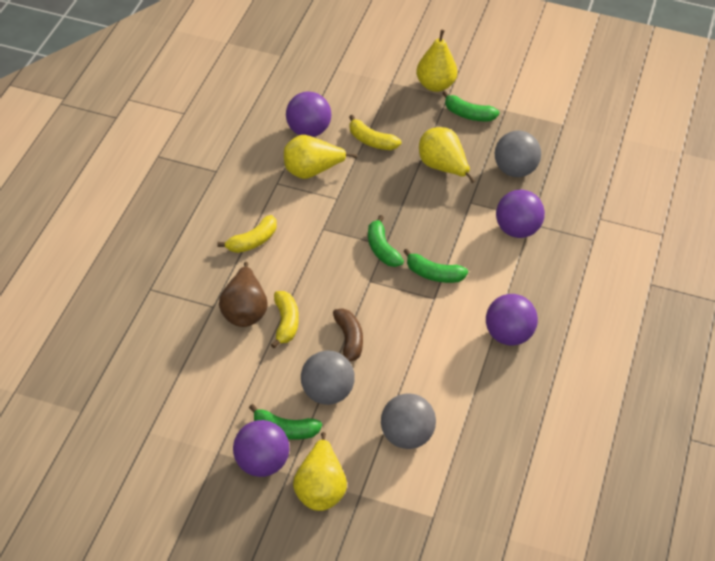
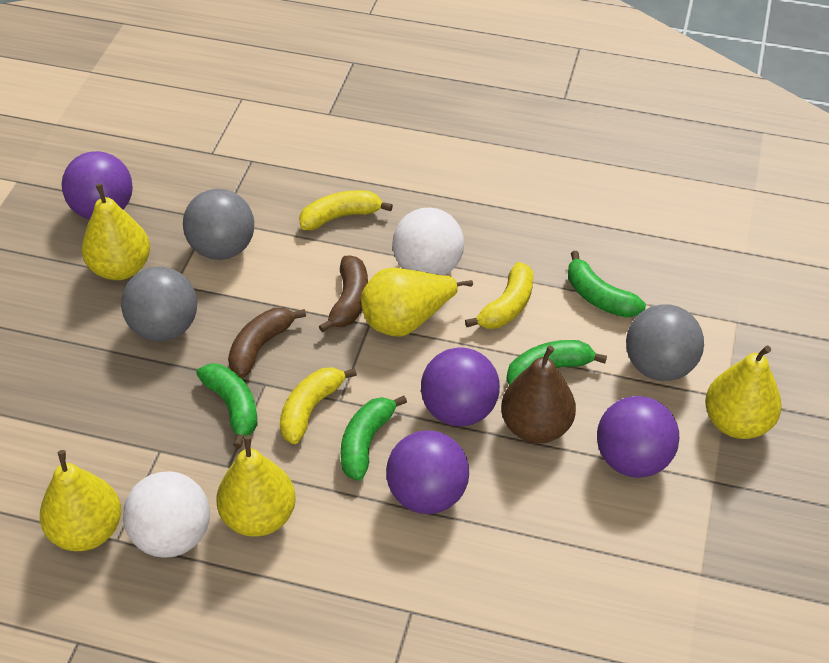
brown banana: [333,308,363,361] = 1 -> [228,308,306,378] [319,256,368,332] = 2
white ball: none = 0 -> [123,471,210,558] [392,208,464,275] = 2
yellow pear: [284,135,358,179] [293,432,347,511] [416,29,457,92] [419,127,475,183] = 4 -> [40,450,121,551] [82,184,150,280] [216,435,296,537] [361,268,473,337] [705,346,782,439] = 5

